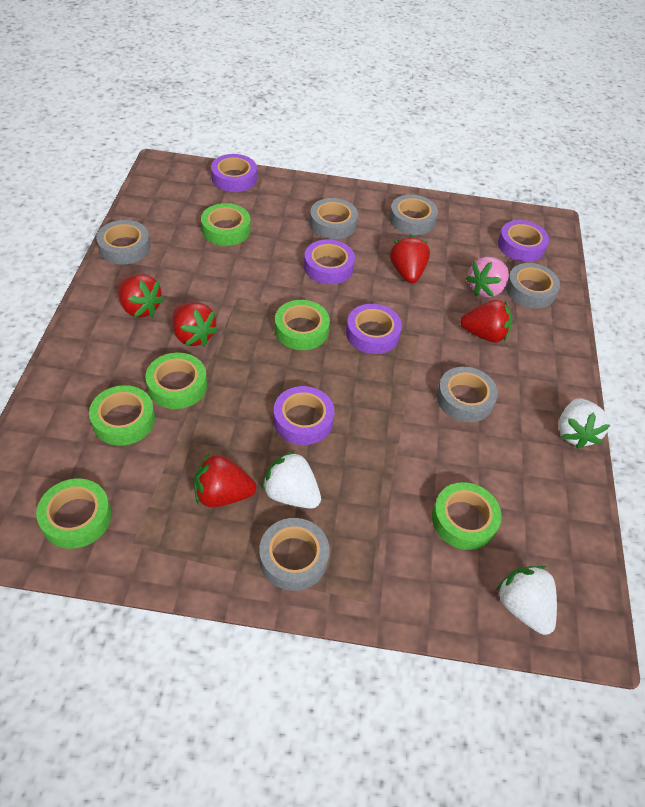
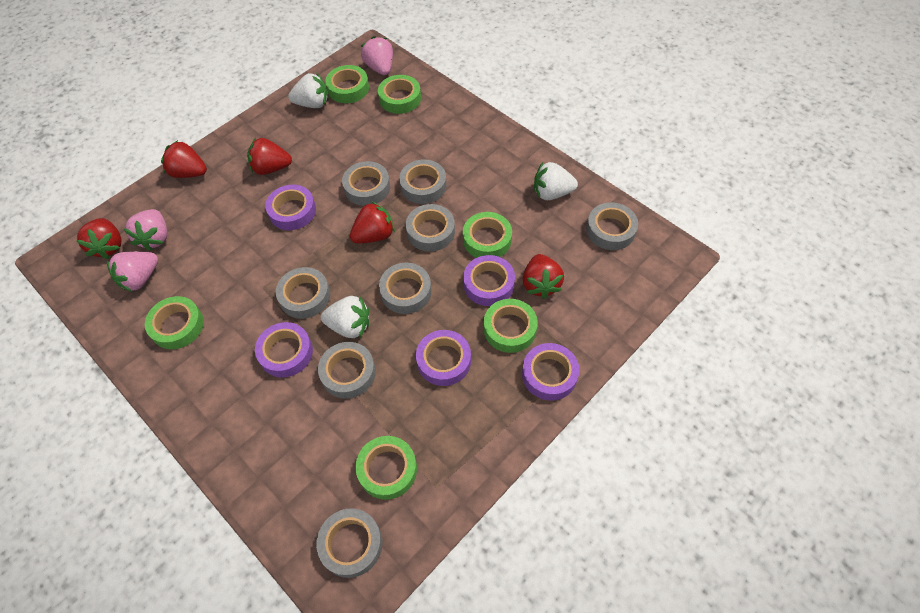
grey tape: [96,220,150,265] [259,518,330,591] [310,198,358,239] [389,194,438,235] [437,366,498,422] [506,263,560,309] = 6 -> [276,267,330,319] [316,508,383,578] [318,342,376,399] [342,161,390,206] [379,263,432,314] [399,159,447,204] [406,204,455,252] [586,202,638,250] = 8
pink strawberry: [466,257,509,297] = 1 -> [107,251,158,292] [124,209,168,251] [361,36,393,75] = 3

